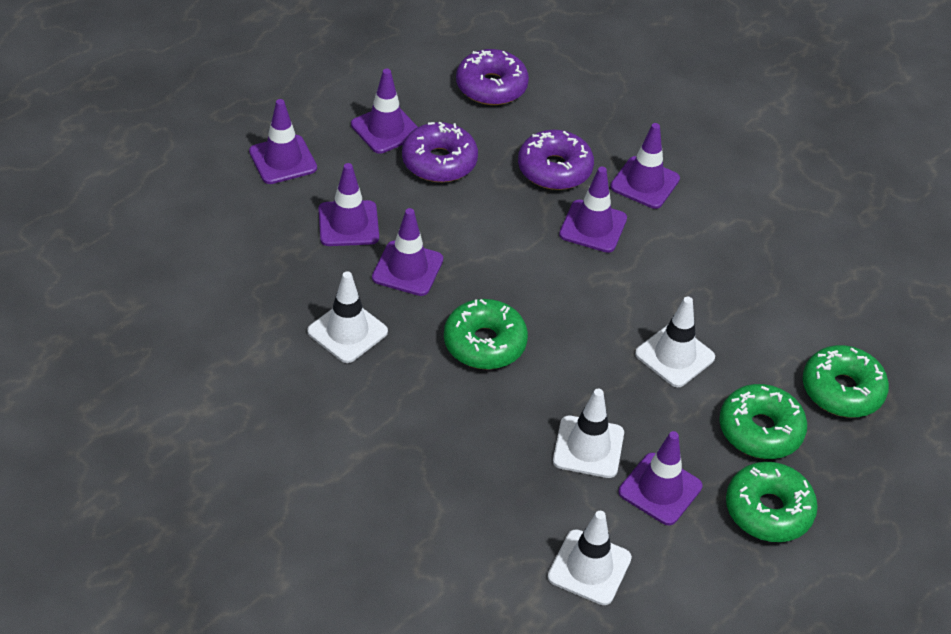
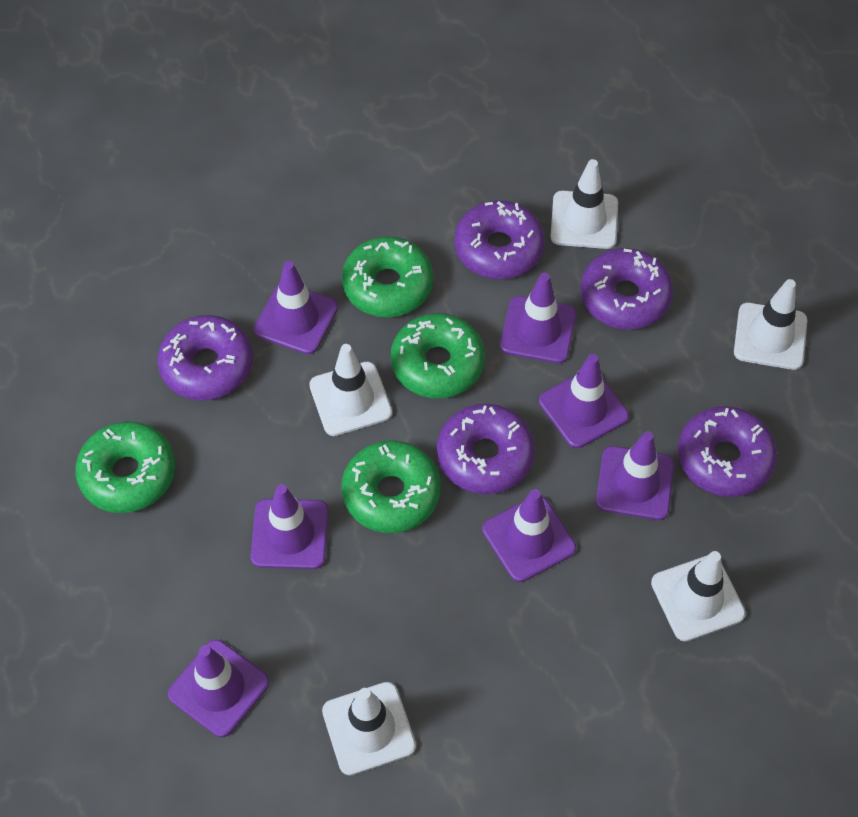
purple donut: [402,122,478,182] [456,49,529,105] [518,130,594,190] = 3 -> [157,315,253,400] [437,404,535,494] [454,200,545,279] [580,248,673,330] [677,406,777,497] = 5
white traffic cone: [307,271,388,363] [548,511,632,605] [553,389,624,478] [635,297,715,387] = 4 -> [309,344,392,436] [322,682,416,776] [551,159,618,249] [651,551,746,641] [734,279,807,370] = 5

